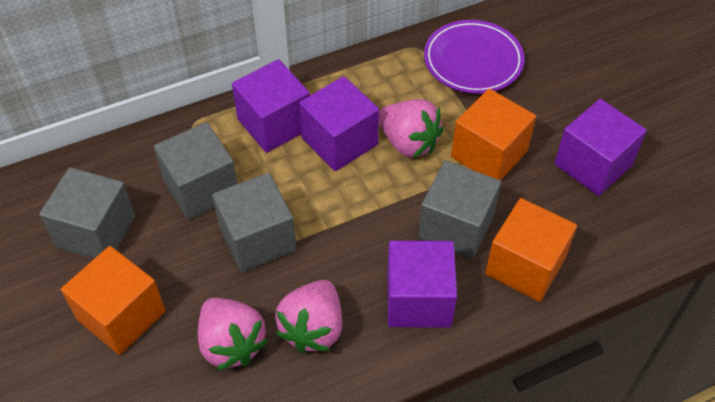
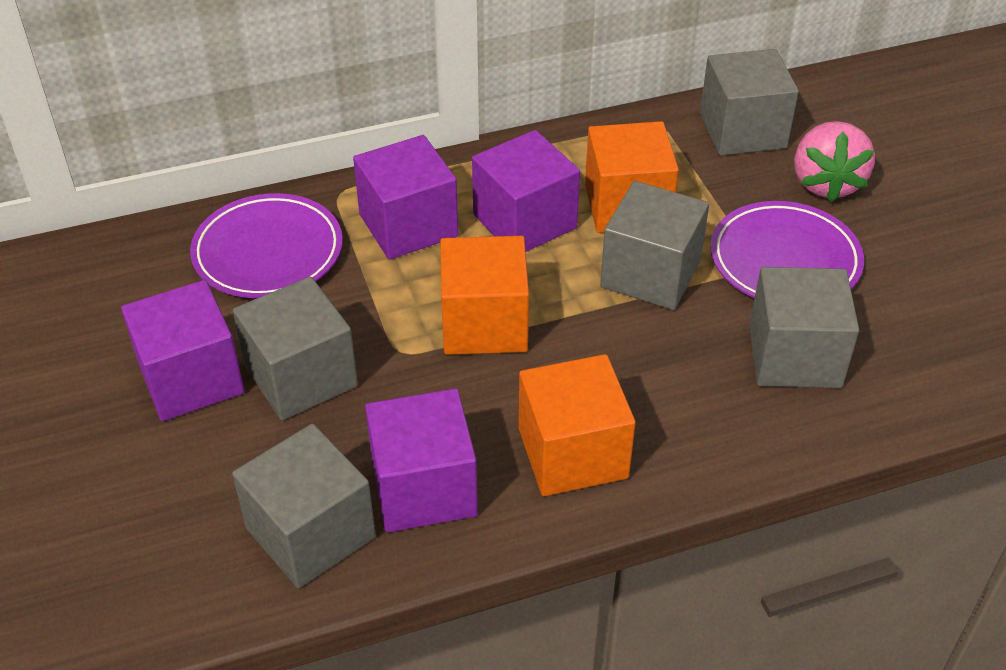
grey cube: [39,167,136,259] [154,122,238,220] [212,173,296,272] [418,160,501,259] = 4 -> [232,424,376,588] [233,277,358,420] [600,181,709,310] [700,49,799,156] [749,267,859,388] = 5
pink strawberry: [198,298,268,370] [275,280,342,353] [379,99,443,158] = 3 -> [794,121,875,202] = 1
purple plate: [424,20,525,94] = 1 -> [190,193,343,298] [710,201,864,298] = 2

